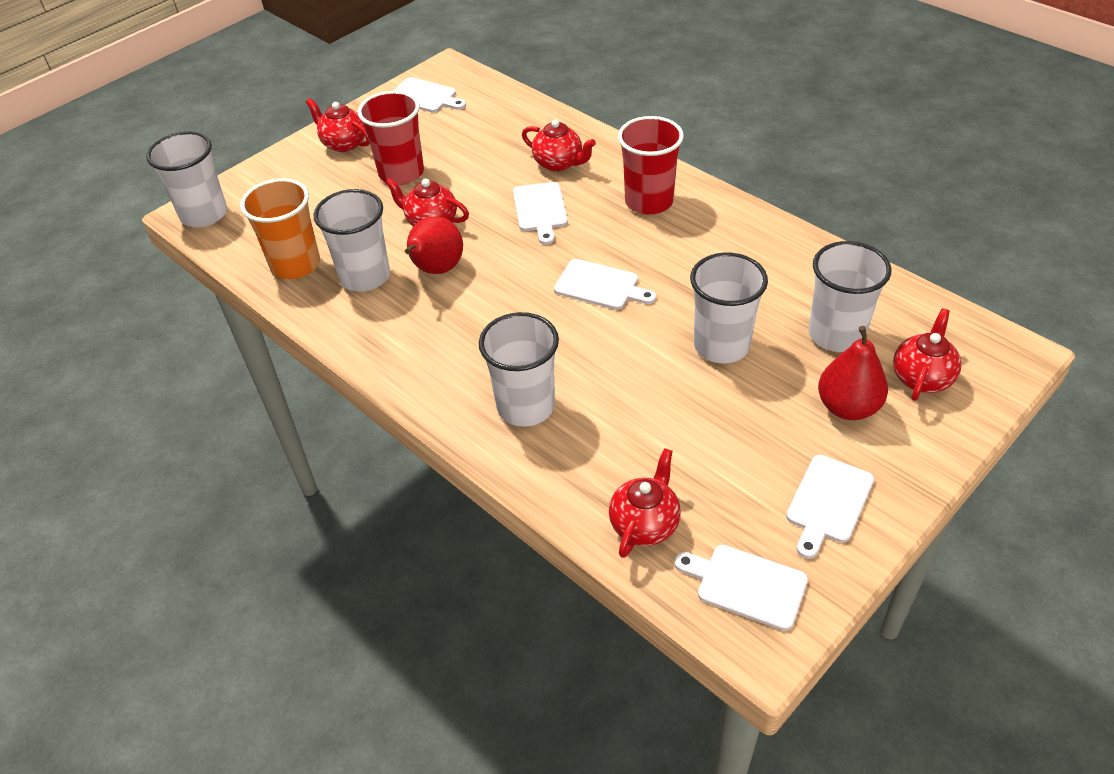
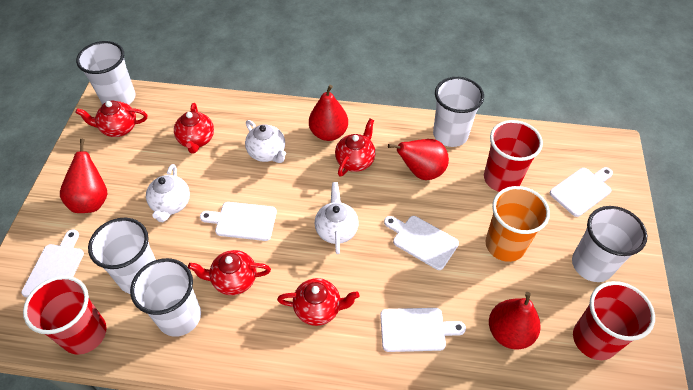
red cup: [357,91,424,185] [618,116,684,214] = 2 -> [23,276,107,355] [484,120,543,192] [573,281,655,360] = 3
red pear: [405,216,463,274] [818,326,888,420] = 2 -> [60,139,107,213] [309,85,348,141] [388,139,449,180] [489,292,541,349] = 4
white teapot: none = 0 -> [146,164,190,222] [245,120,286,163] [315,182,359,254] = 3

